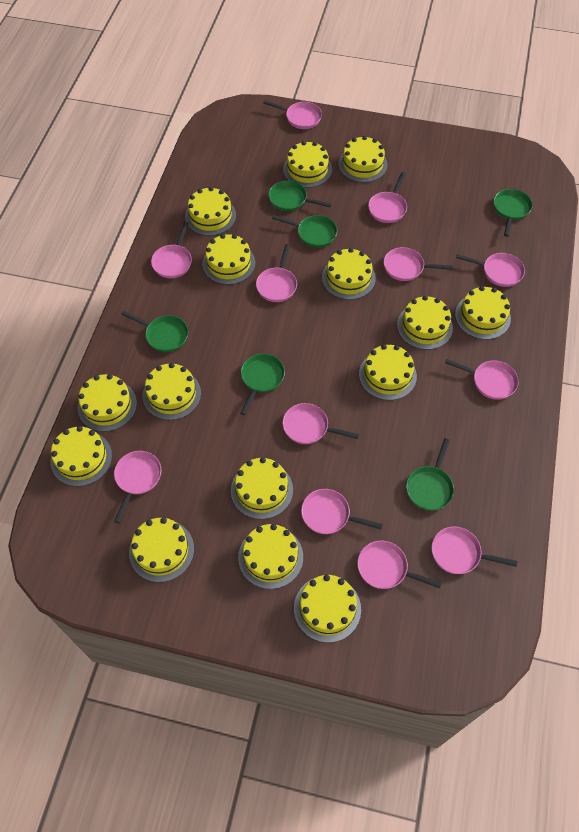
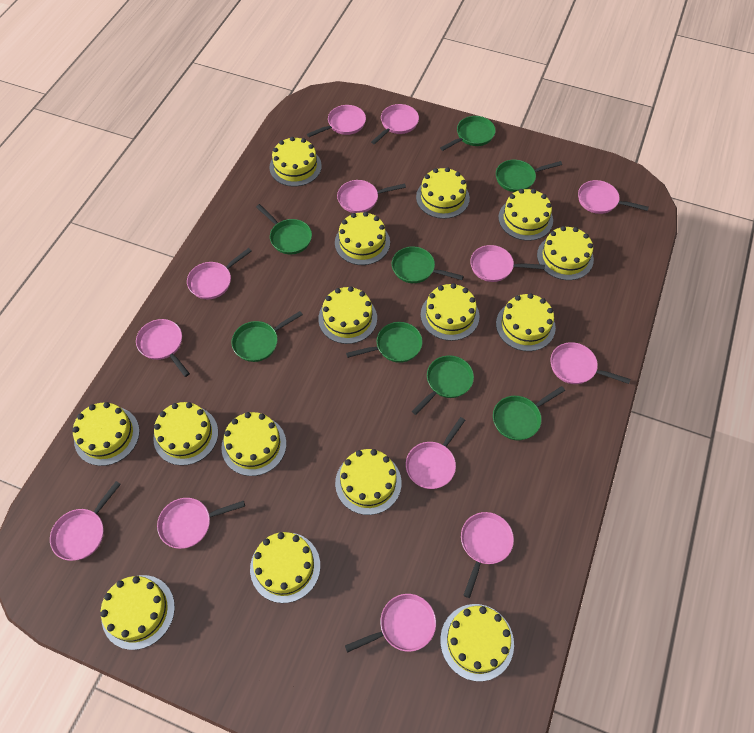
green pan: [121,311,188,352] [240,354,285,415] [268,180,332,211] [272,215,337,248] [406,438,454,511] [494,189,533,237] = 6 -> [231,311,303,362] [256,204,312,254] [346,322,423,363] [392,246,464,283] [412,355,474,415] [440,116,496,151] [493,386,565,440] [496,160,562,192] = 8
pink pan: [114,451,161,523] [151,222,192,278] [256,244,297,302] [263,100,322,129] [282,403,359,444] [301,489,383,534] [357,541,442,589] [368,172,407,223] [384,247,453,281] [431,527,517,574] [445,359,519,400] [456,253,525,287] = 12 -> [50,481,121,561] [136,319,190,377] [157,498,245,549] [187,248,252,299] [307,105,366,137] [337,180,406,213] [345,594,436,653] [371,104,419,144] [406,417,465,489] [461,512,514,598] [470,245,545,282] [551,342,630,384] [578,180,649,214] = 13

